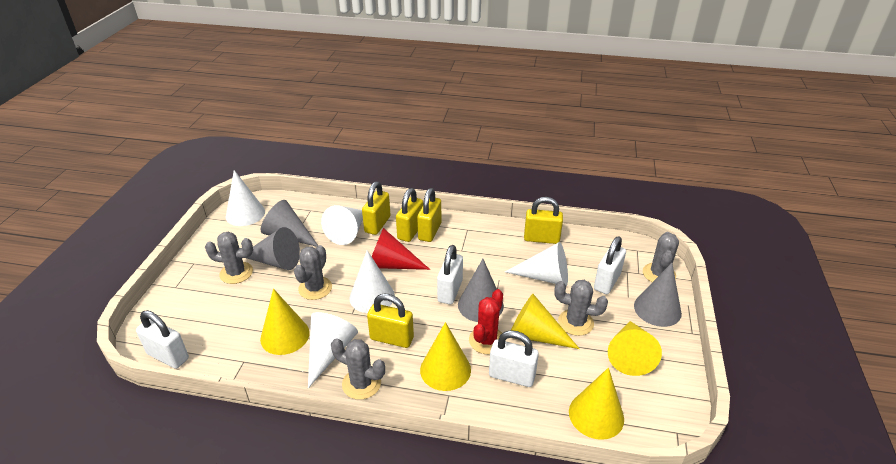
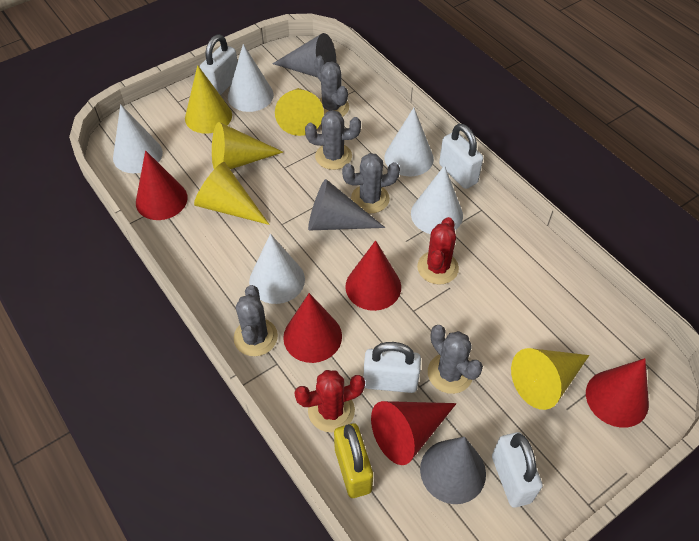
grey cone: [247,227,300,270] [261,200,318,247] [458,259,504,322] [634,263,682,327] = 4 -> [272,33,336,77] [308,179,385,231] [420,437,486,504] = 3
red cactus: [469,289,503,354] = 1 -> [294,370,365,432] [417,217,459,285] = 2
red cone: [372,228,430,270] = 1 -> [136,150,188,220] [283,293,342,363] [345,240,401,311] [371,401,457,465] [586,358,649,428] = 5
yellow padlock: [362,181,391,235] [367,294,414,348] [396,188,423,242] [417,188,441,242] [524,197,563,244] = 5 -> [334,423,373,498] = 1

